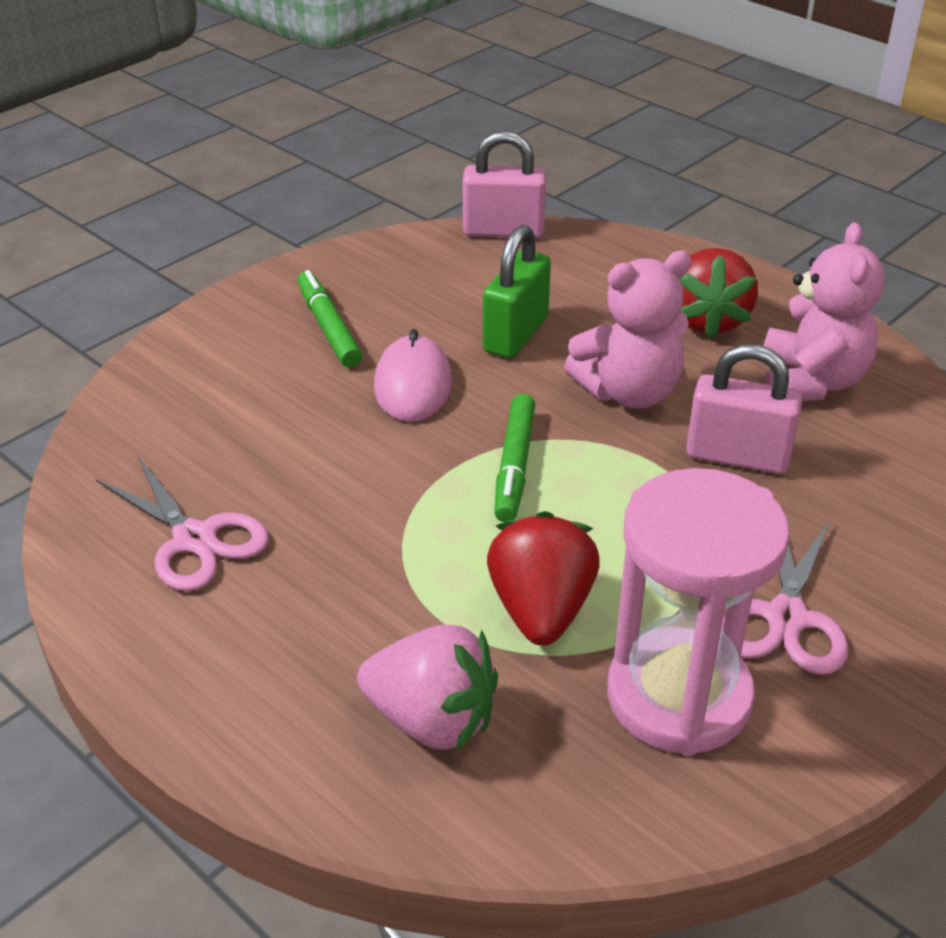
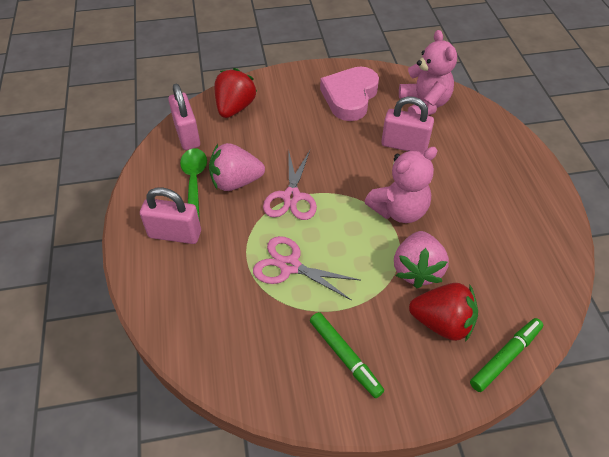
green padlock: [483,225,551,358] = 1 -> none = 0
green spoon: none = 0 -> [180,148,207,221] = 1
pink heart: none = 0 -> [320,66,379,121] = 1
pink hourglass: [607,468,790,756] = 1 -> none = 0
pink mouse: [374,329,452,422] = 1 -> none = 0
pink padlock: [463,130,546,238] [686,344,802,474] = 2 -> [140,187,201,244] [168,84,200,150] [381,97,434,153] = 3
pink strawberry: [357,625,498,751] = 1 -> [209,143,265,191] [394,231,449,288] = 2

